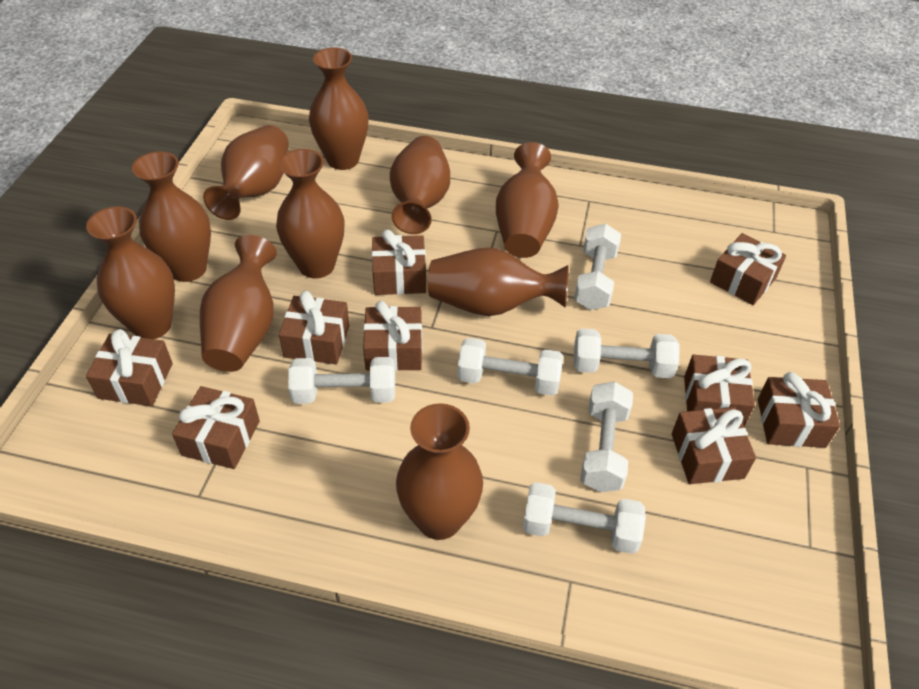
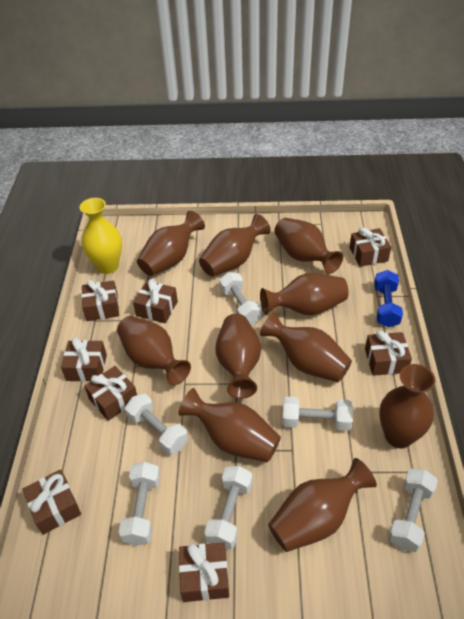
blue dumbbell: none = 0 -> [374,270,403,327] = 1
brown gift: [86,329,173,406] [172,386,260,469] [279,291,350,364] [363,301,422,371] [372,230,426,295] [672,407,756,484] [684,355,755,427] [710,233,786,305] [758,372,840,448] = 9 -> [22,470,81,535] [61,337,107,382] [81,280,119,321] [84,366,137,421] [133,278,178,323] [179,542,229,602] [350,227,391,267] [365,330,412,376] = 8
yellow vase: none = 0 -> [80,198,122,274] = 1

